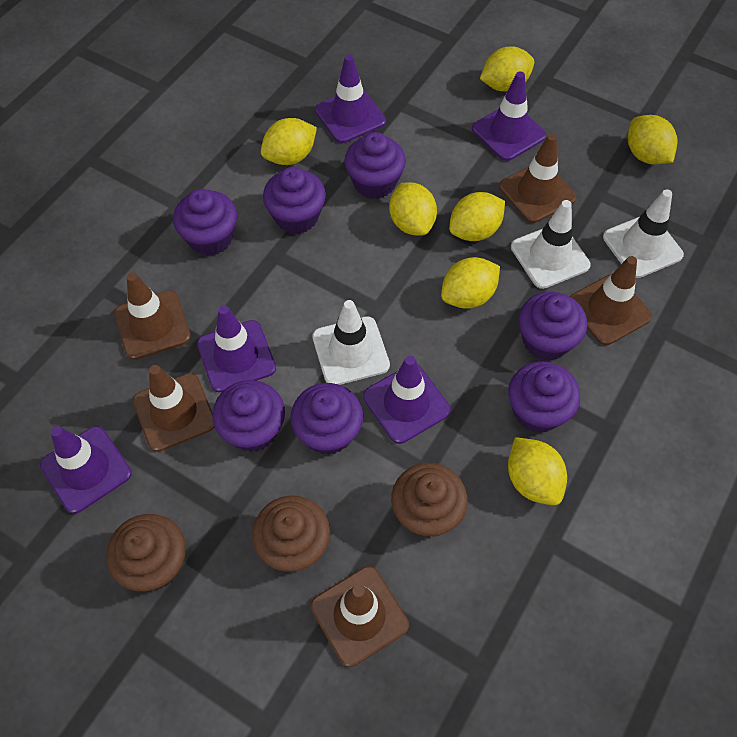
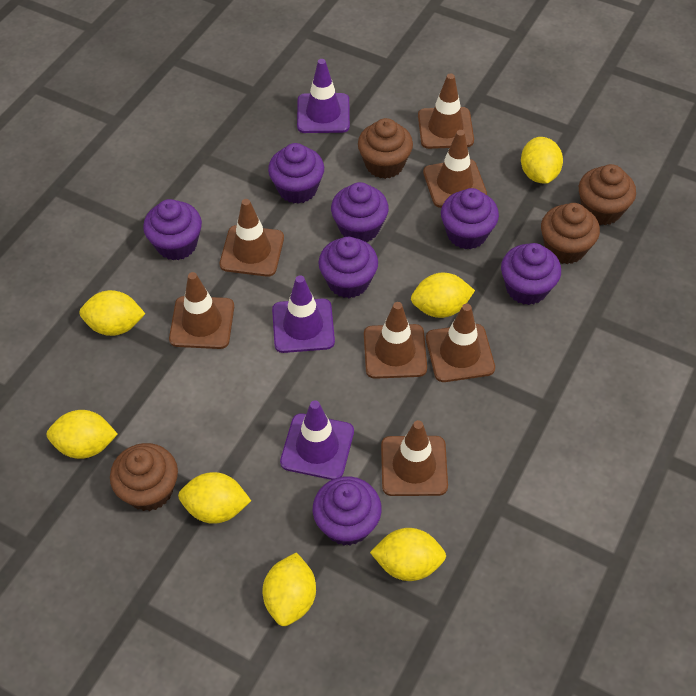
brown cupcake: [106,514,186,591] [252,496,330,572] [391,463,468,537] = 3 -> [110,443,178,511] [358,118,413,179] [541,203,600,264] [579,164,636,225] = 4
brown traffic cone: [114,273,191,360] [133,365,215,452] [311,566,409,667] [499,134,576,223] [569,256,652,345] = 5 -> [169,272,234,349] [219,199,284,277] [364,302,427,379] [381,420,448,496] [418,73,474,149] [423,130,487,208] [426,304,495,382] = 7
purple traffic cone: [40,426,132,514] [197,305,276,393] [315,54,386,143] [363,356,451,444] [472,71,546,161] = 5 -> [272,275,335,353] [280,400,354,480] [297,59,350,133] = 3
white traffic cone: [312,300,390,385] [511,200,591,289] [603,189,684,278] = 3 -> none = 0

